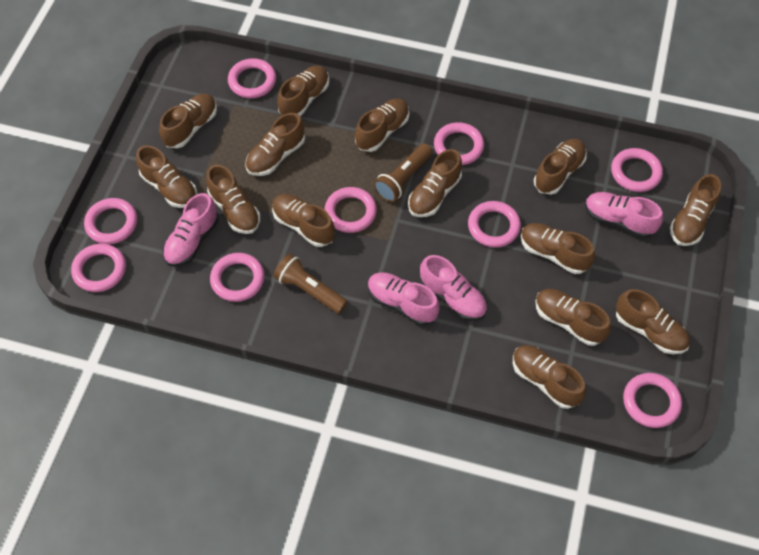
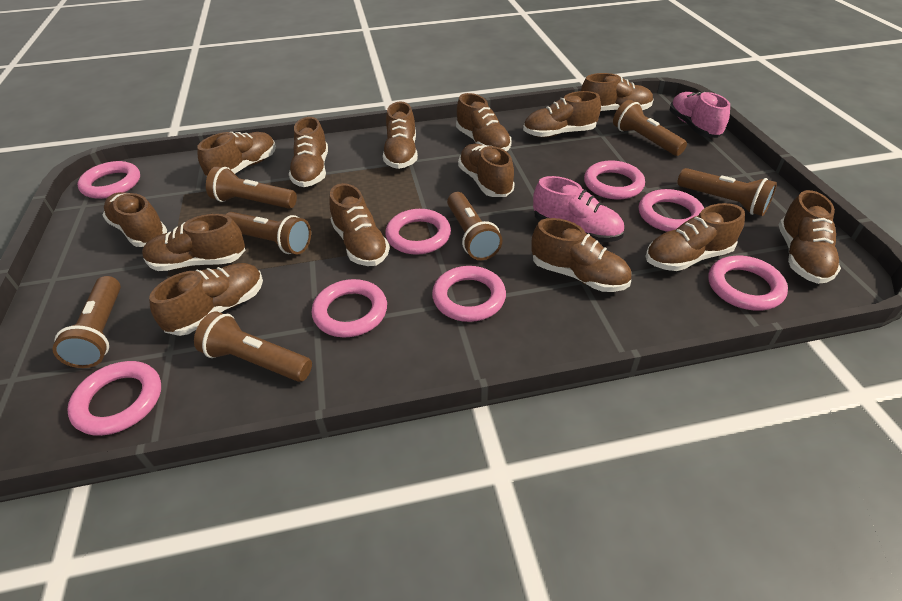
brown flashlight: [273,254,348,314] [373,143,432,202] = 2 -> [53,276,121,368] [194,311,312,382] [206,166,297,209] [225,212,311,254] [447,192,502,260] [613,100,687,156] [677,168,777,216] = 7
pink ring: [71,244,126,292] [84,198,137,244] [210,253,265,302] [228,58,276,98] [324,187,377,233] [434,122,484,165] [468,201,521,248] [611,148,663,192] [623,373,682,428] = 9 -> [67,361,161,436] [77,161,140,199] [312,279,387,337] [385,209,451,255] [432,266,506,322] [584,160,645,200] [639,189,704,232] [708,256,788,311] = 8
pink shoe: [163,193,219,267] [368,272,440,326] [420,255,487,321] [585,192,663,238] = 4 -> [533,176,624,242] [670,91,730,138] = 2

